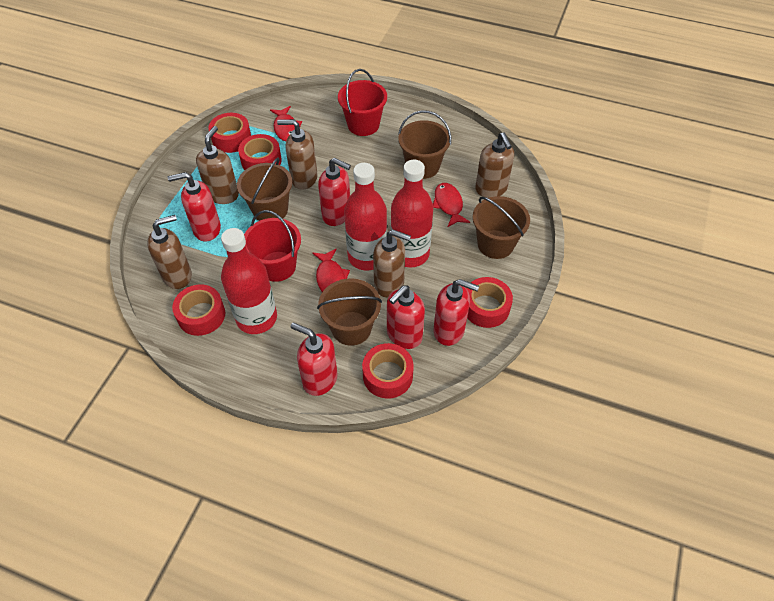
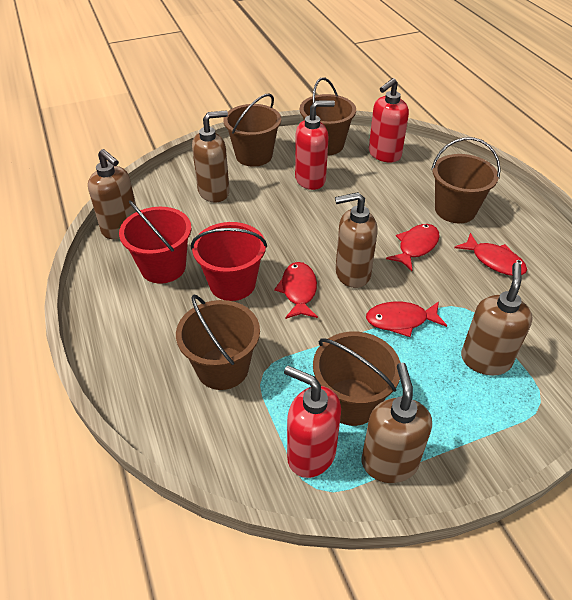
brown bucket: [237,158,292,221] [317,278,382,346] [398,110,451,179] [473,196,530,259] = 4 -> [176,295,260,390] [223,93,281,167] [300,77,356,156] [313,332,400,426] [431,137,501,223] = 5
red bottle: [221,228,277,334] [344,163,387,270] [390,160,433,268] = 3 -> none = 0
red fish: [270,106,302,141] [312,249,350,292] [433,183,470,227] = 3 -> [274,262,318,319] [366,301,447,337] [386,224,440,271] [454,233,527,276] = 4
red soap dispenser: [168,172,221,242] [291,323,338,396] [318,158,351,226] [387,285,425,349] [434,279,479,346] = 5 -> [284,366,341,478] [295,100,335,190] [369,78,409,163] = 3
red tape: [172,284,225,336] [208,113,251,153] [238,134,282,170] [362,343,414,399] [466,277,513,328] = 5 -> none = 0

